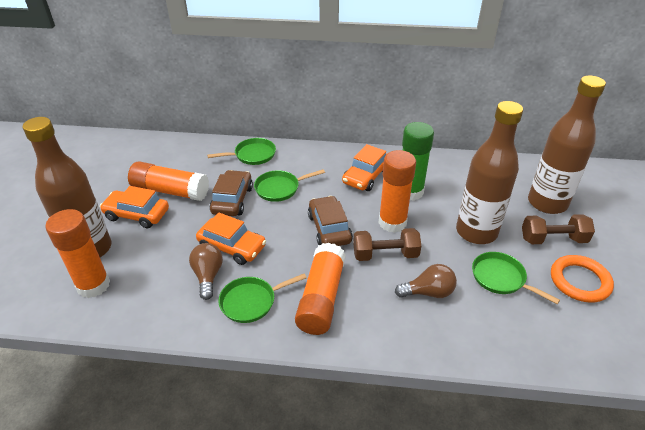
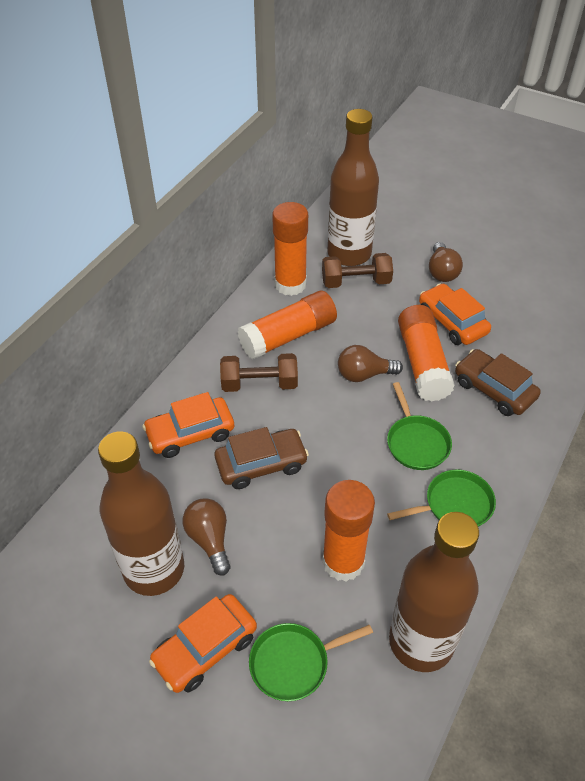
brown light bulb: [189,243,223,300] [395,264,457,298] = 2 -> [183,498,231,575] [338,345,403,382] [429,242,463,282] = 3
green glue stick: [402,122,434,201] = 1 -> none = 0
green pan: [207,138,276,165] [219,273,307,323] [254,169,325,202] [472,252,560,304] = 4 -> [249,623,373,701] [387,382,452,470] [387,470,496,527] = 3
orange ring: [551,255,614,303] = 1 -> none = 0

